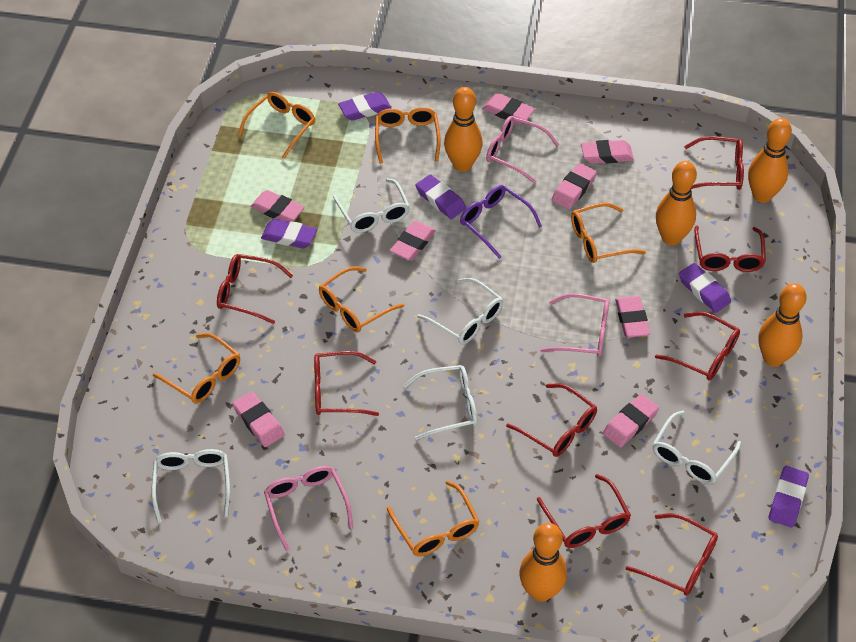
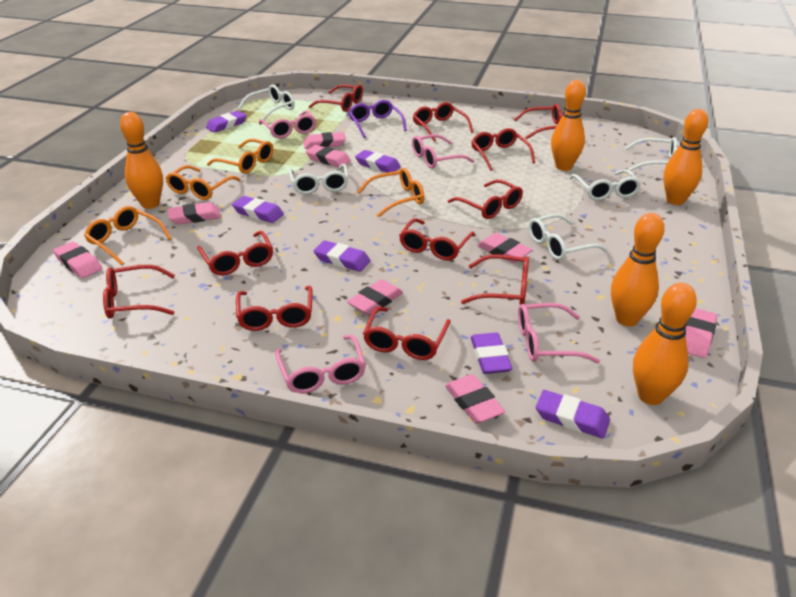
orange glasses: [153,333,240,403] [238,92,315,159] [319,266,404,332] [375,107,441,164] [387,481,479,556] [571,203,646,263] = 6 -> [84,206,172,265] [166,165,240,200] [207,139,273,173] [357,168,425,218] = 4
pink glasses: [264,466,353,551] [486,116,559,183] [540,293,609,357] = 3 -> [259,111,316,138] [275,335,366,394] [412,134,474,168] [518,303,600,364] = 4
purple eraser: [261,219,317,248] [338,92,392,121] [415,174,466,219] [679,263,731,313] [769,466,809,527] = 5 -> [206,111,247,133] [232,196,284,223] [313,240,371,272] [355,150,401,173] [471,332,512,374] [536,390,610,438] = 6
red glasses: [217,254,293,324] [314,351,379,416] [506,383,597,457] [537,474,631,548] [626,513,718,596] [655,312,740,381] [684,136,744,190] [694,226,766,272] = 8 -> [103,265,175,319] [197,231,273,276] [236,286,313,331] [309,84,363,112] [363,307,451,360] [399,218,475,261] [413,102,473,142] [448,179,523,219] [461,254,529,305] [471,128,535,171] [514,104,563,139] = 11

